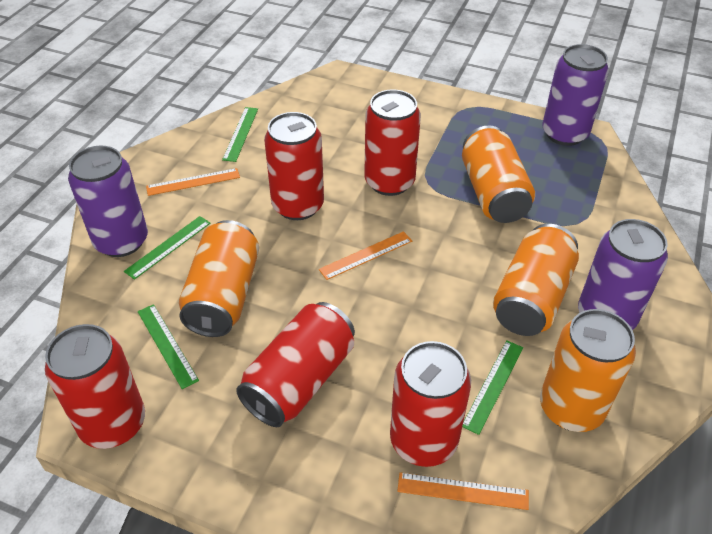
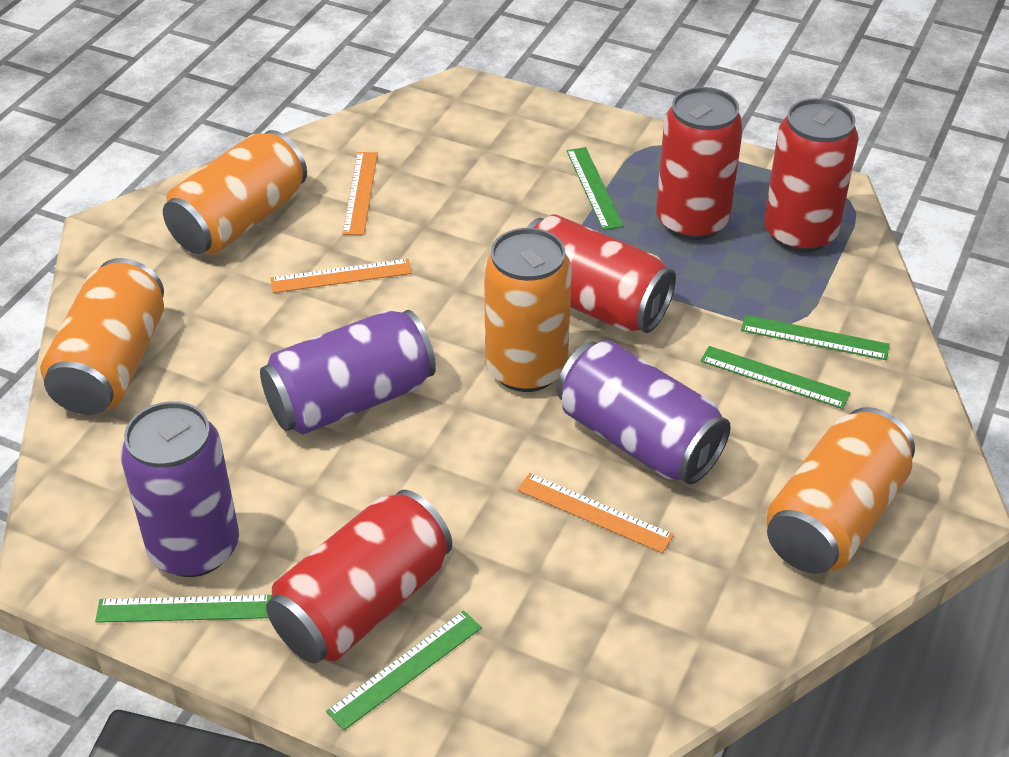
green ruler: [124,216,210,280] [138,304,199,389] [222,107,258,162] [462,340,523,435] = 4 -> [95,595,272,623] [326,610,482,730] [567,147,623,230] [701,346,850,409] [741,315,890,360] = 5
red can: [45,324,145,449] [236,302,355,427] [264,112,324,220] [364,89,421,196] [390,341,471,467] = 5 -> [266,490,452,663] [527,214,676,333] [656,87,743,240] [764,98,859,253] = 4

